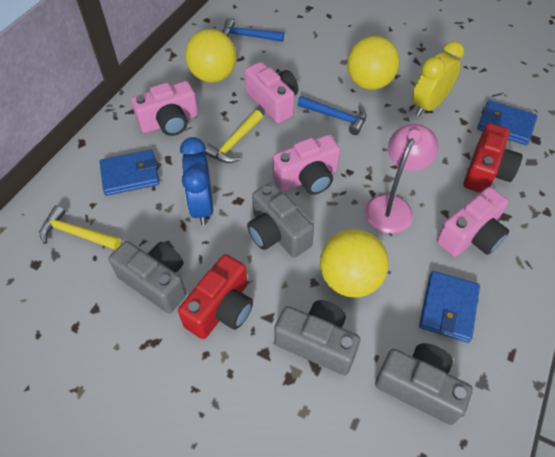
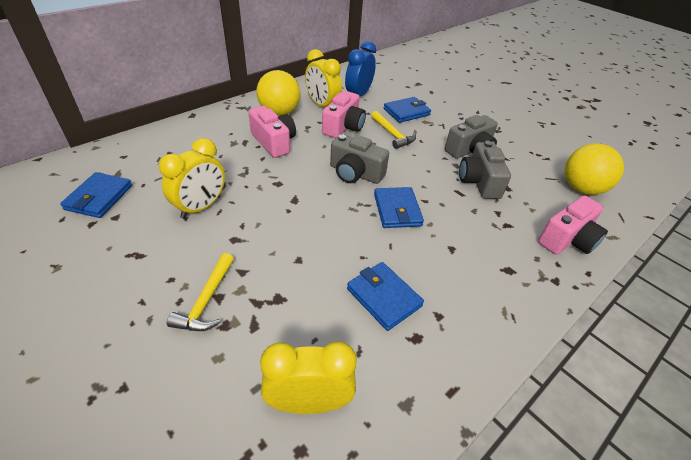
blue hammer: [222,18,284,42] [297,96,367,135] = 2 -> none = 0
blue wallet: [100,150,160,196] [419,271,480,343] [477,100,537,145] = 3 -> [60,172,132,218] [347,262,424,331] [374,187,424,228] [384,97,431,123] = 4
grey camera: [108,241,186,313] [247,183,314,257] [274,300,360,375] [375,343,473,425] = 4 -> [330,134,389,184] [445,115,498,159] [459,141,511,199] = 3
pink camera: [131,81,198,136] [244,62,298,123] [273,135,340,195] [437,187,509,257] = 4 -> [248,106,296,158] [322,91,366,138] [538,196,608,255] = 3
pink lamp: [365,124,439,234] = 1 -> none = 0
red camera: [178,254,253,339] [464,123,523,193] = 2 -> none = 0
yellow ball: [185,29,237,83] [320,229,389,298] [347,36,399,90] = 3 -> [256,70,300,116] [565,144,624,195] = 2
yellow clock: [412,41,464,116] = 1 -> [159,138,225,219] [260,341,357,414] [305,49,342,107] = 3

